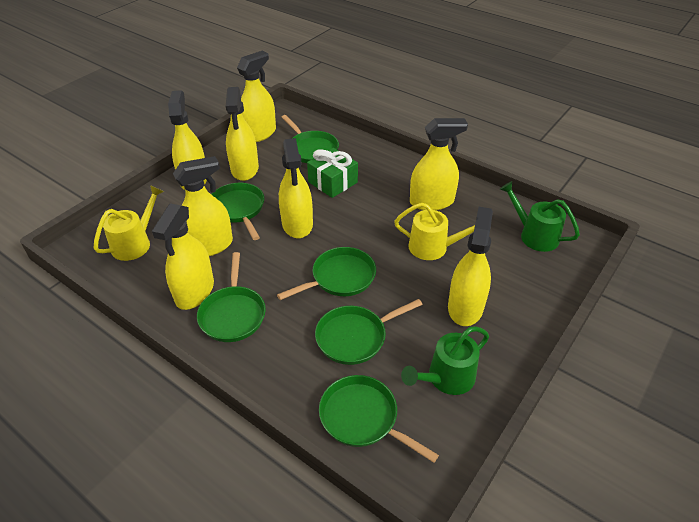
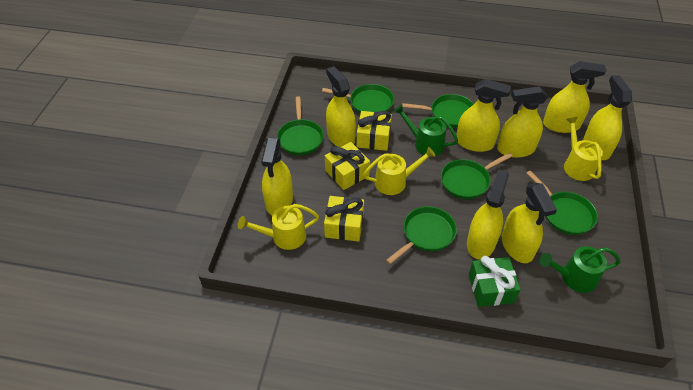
yellow gift: none = 0 -> [324,196,364,242] [325,142,370,190] [357,111,392,151] = 3
yellow watering can: [94,185,164,261] [394,203,475,260] = 2 -> [238,204,319,250] [363,147,436,195] [564,117,603,181] = 3

